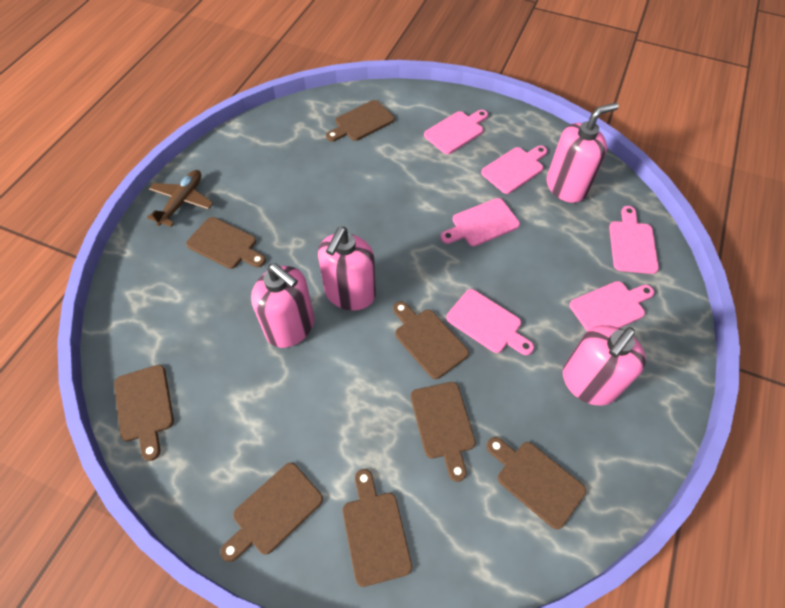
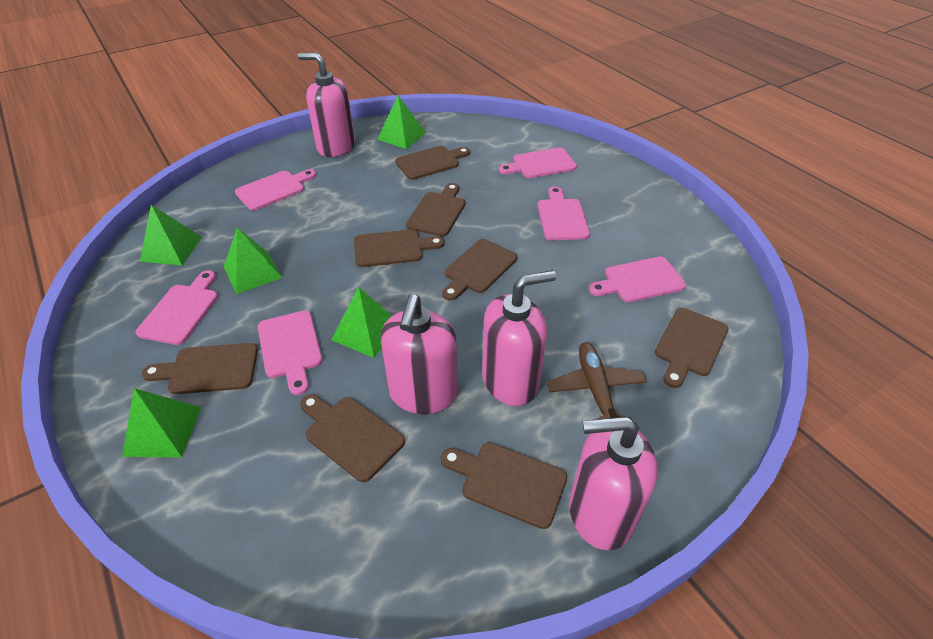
green pyramid: none = 0 -> [122,388,201,458] [140,205,202,266] [224,228,282,294] [331,287,392,358] [377,95,426,149] = 5

